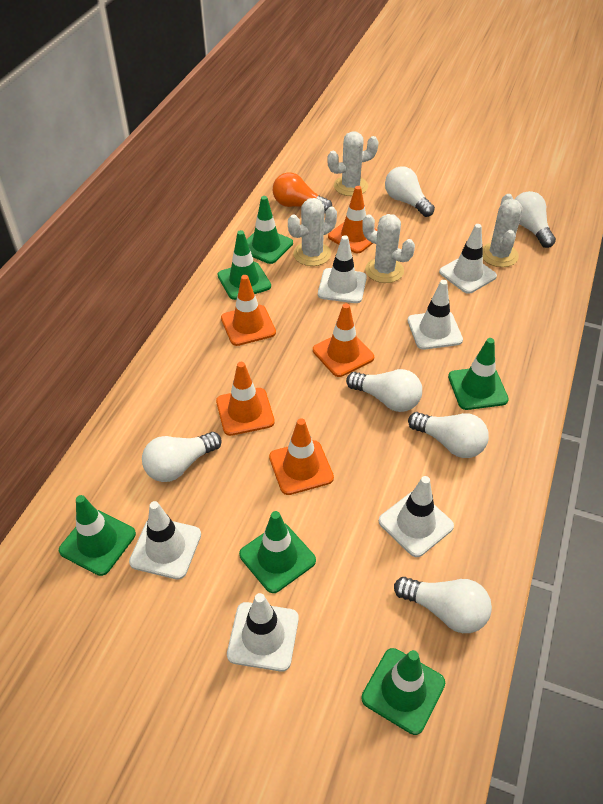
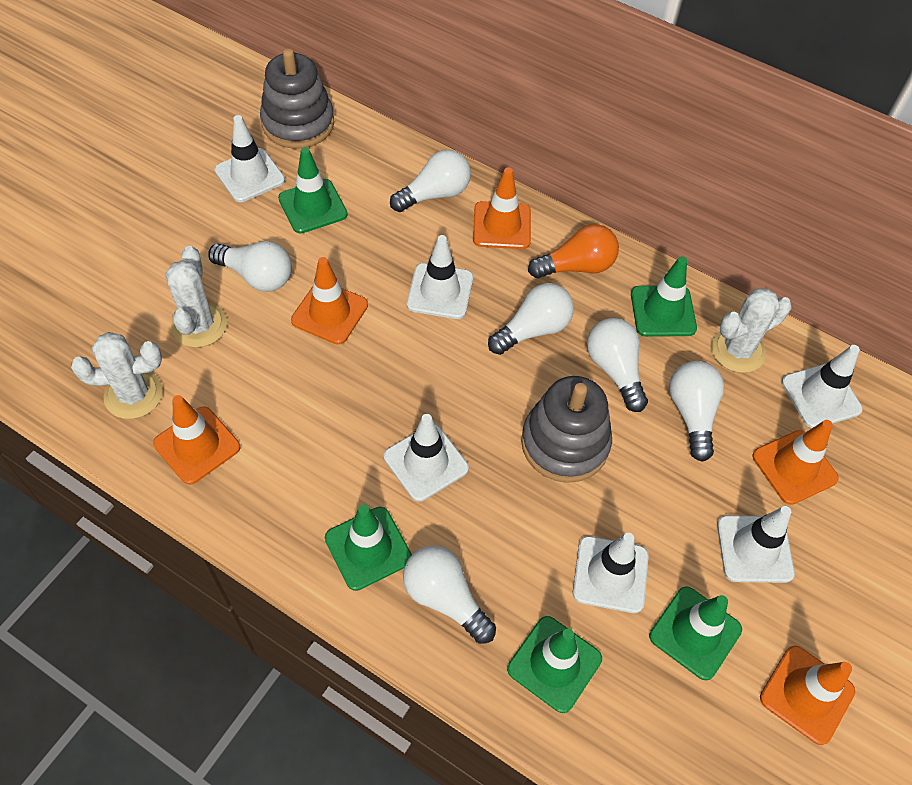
green traffic cone: [59,495,136,576] [218,230,271,300] [239,511,316,593] [247,196,293,264] [361,648,445,735] [448,338,509,410] = 6 -> [278,147,348,234] [325,504,412,591] [507,616,602,713] [631,256,697,337] [649,586,742,680] = 5
grey stacking toy: none = 0 -> [260,48,334,149] [521,376,612,483] = 2
white cactus: [288,198,337,266] [327,131,379,196] [362,214,415,283] [483,194,523,267] = 4 -> [71,332,163,419] [166,246,227,348] [711,288,792,373] = 3

